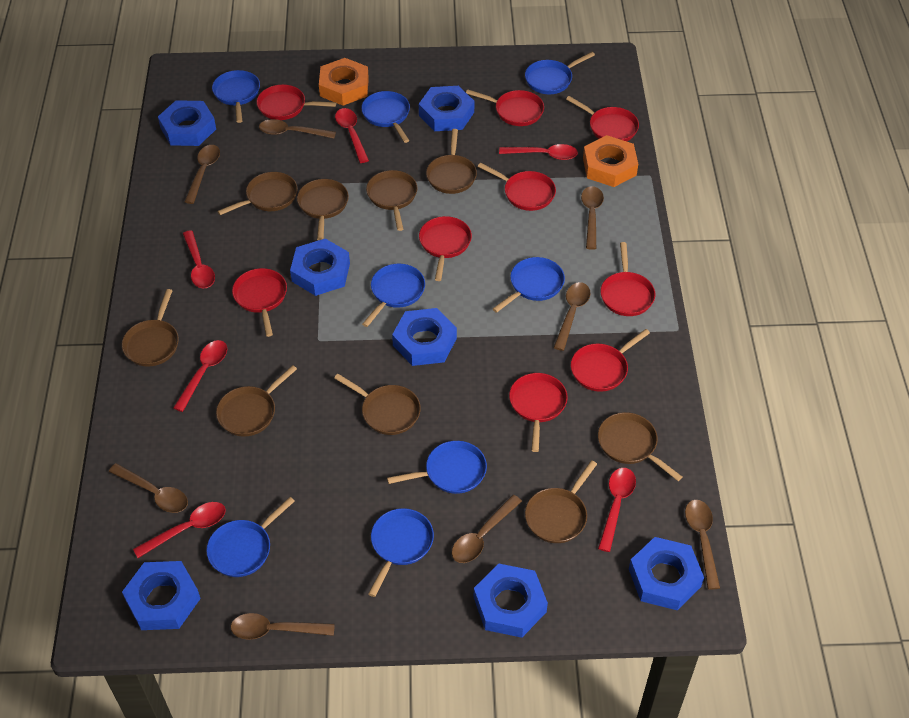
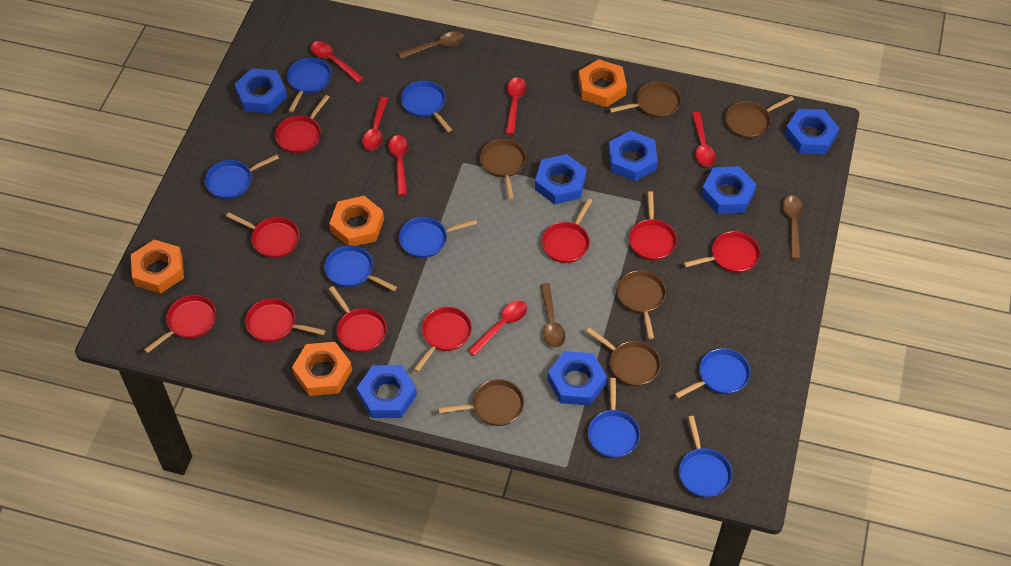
brown pan: [122,289,179,367] [216,365,297,437] [217,172,298,215] [297,179,349,240] [334,374,421,435] [366,170,418,231] [426,129,477,194] [525,460,597,543] [598,412,682,481] = 9 -> [438,379,524,426] [480,139,526,199] [586,328,661,386] [609,81,681,118] [617,270,666,339] [725,96,794,139] = 6
brown spoon: [109,463,188,513] [184,145,220,204] [231,613,335,640] [259,119,336,138] [452,495,522,563] [554,282,590,351] [581,186,604,250] [685,500,720,590] = 8 -> [398,31,464,59] [540,283,565,348] [782,195,803,259] = 3
orange nut: [319,58,369,106] [583,135,638,187] = 2 -> [131,240,184,294] [292,342,352,396] [329,196,384,246] [578,59,627,107] = 4

